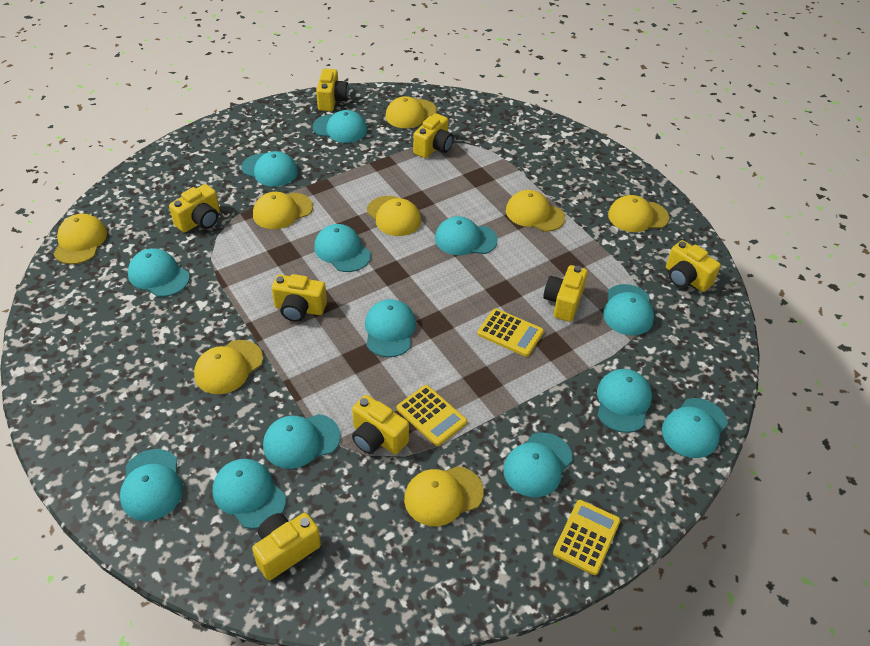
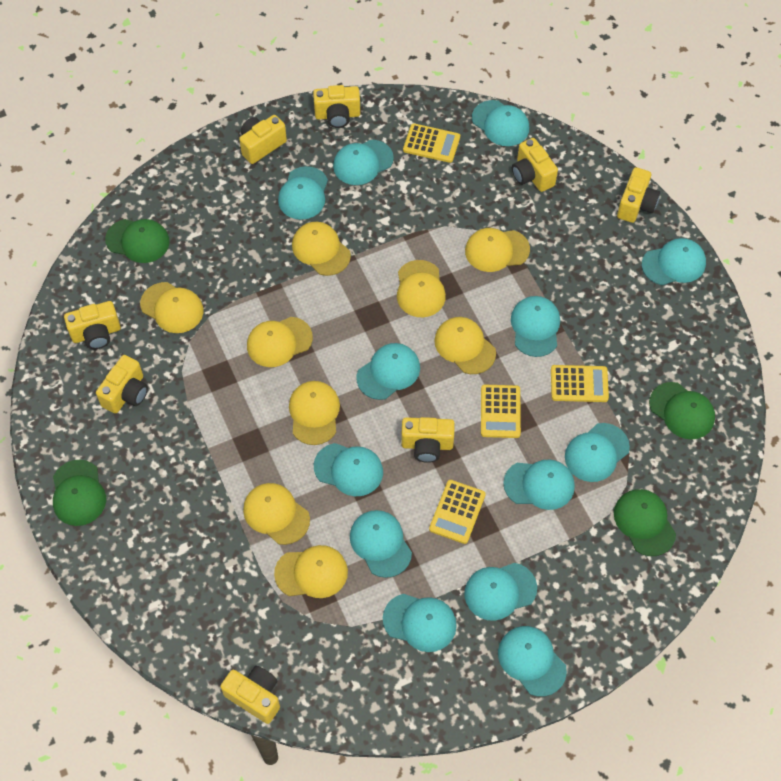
green cap: none = 0 -> [53,460,106,526] [105,219,170,263] [614,489,676,556] [649,382,715,439] = 4
yellow calculator: [397,385,467,446] [477,308,544,357] [553,500,621,575] = 3 -> [403,123,460,163] [429,480,486,544] [481,385,521,438] [551,365,609,402] = 4
yellow cap: [54,214,107,264] [194,340,263,394] [253,192,313,229] [367,196,421,236] [385,96,437,128] [404,466,484,526] [506,190,565,232] [608,195,669,232] = 8 -> [140,282,204,333] [243,483,310,545] [247,317,313,367] [274,545,348,598] [289,381,340,445] [292,222,351,276] [397,260,446,317] [434,317,496,374] [465,228,530,272] = 9

